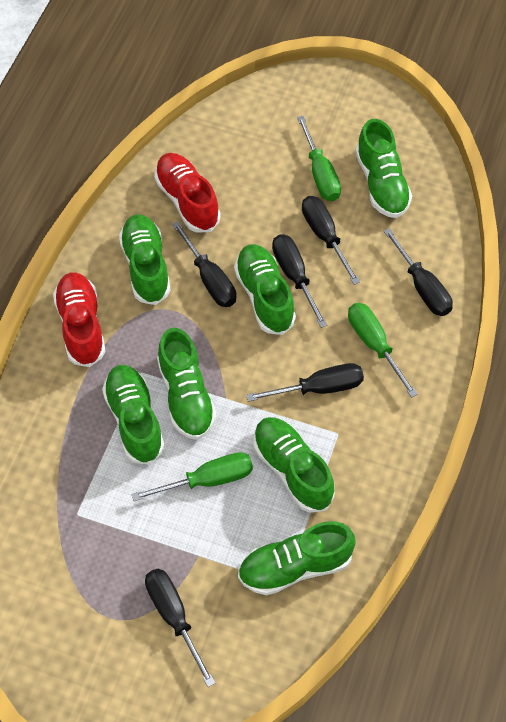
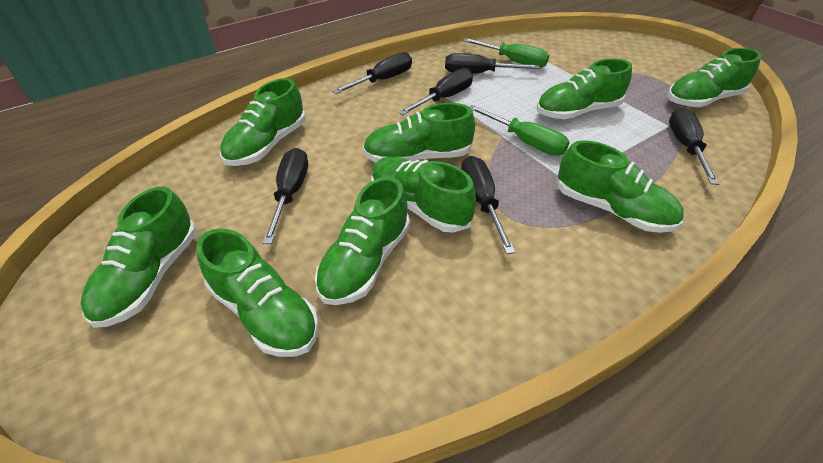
green screwdriver: [131,452,253,501] [297,116,341,201] [348,303,418,398] = 3 -> [463,38,549,68] [469,105,570,156] = 2
green shoe: [102,365,165,465] [119,214,171,305] [157,328,216,440] [234,244,296,335] [238,521,356,595] [253,417,334,513] [355,119,412,218] = 7 -> [80,187,197,328] [197,228,319,357] [220,78,306,166] [315,177,410,305] [363,103,475,163] [371,156,476,233] [536,58,632,119] [557,141,684,233] [668,48,762,107] = 9
red shoe: [53,272,105,367] [154,153,220,233] = 2 -> none = 0

